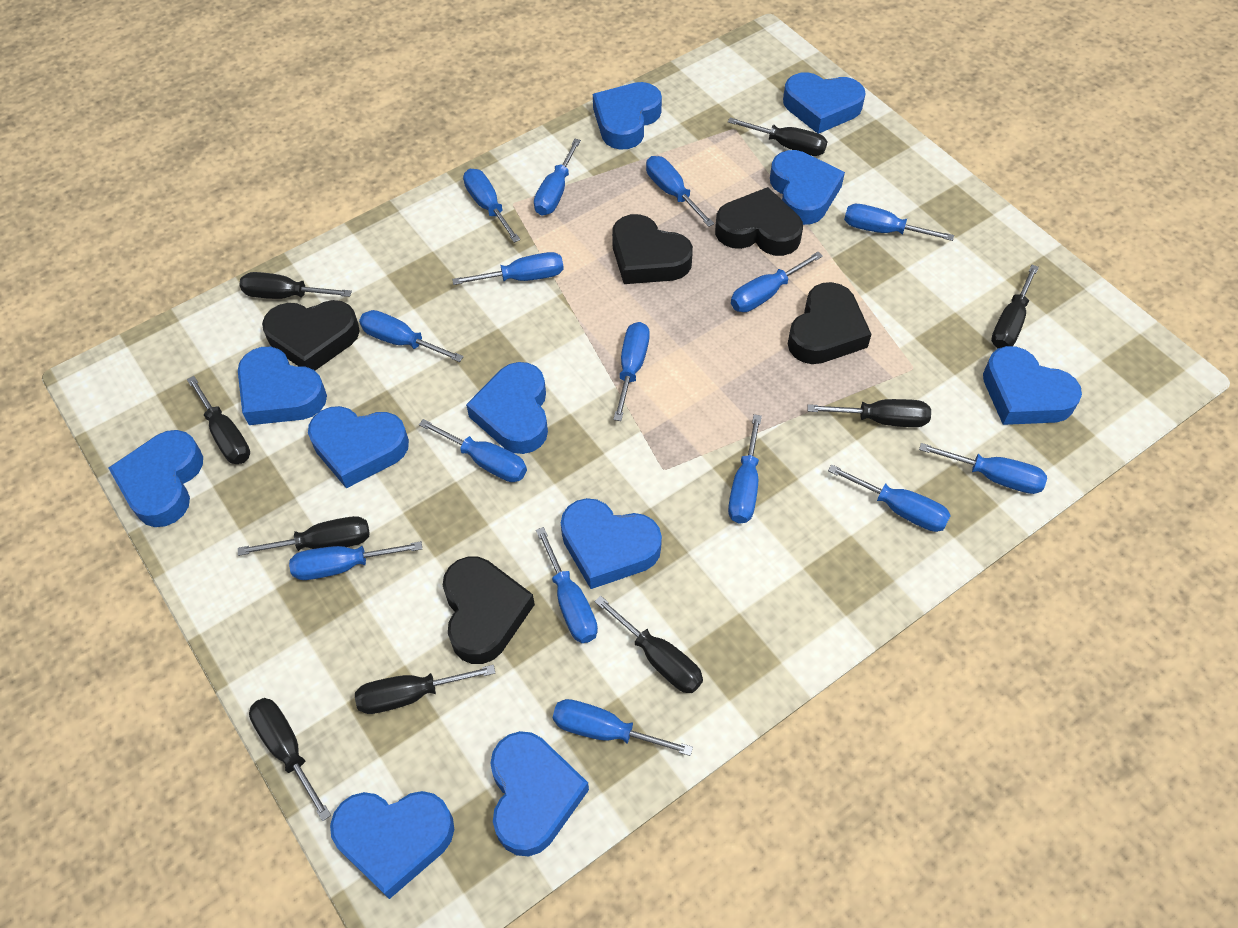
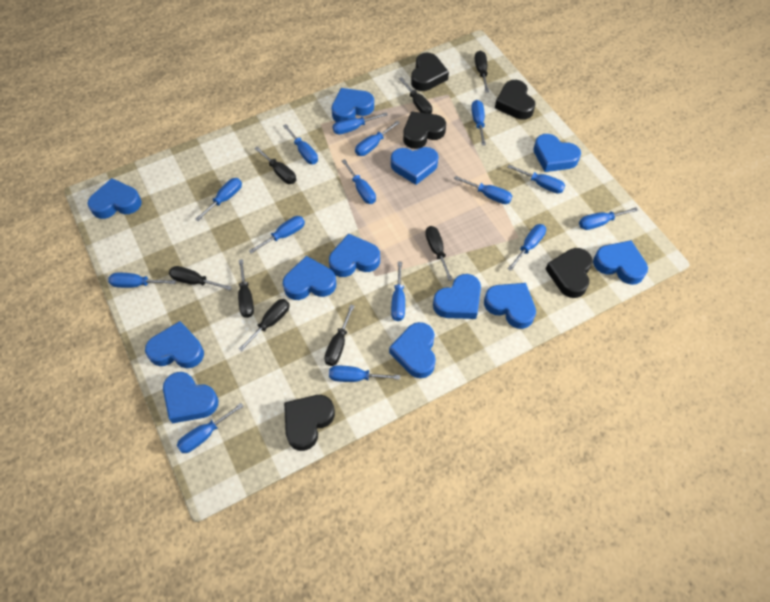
black screwdriver: [187,376,250,464] [238,516,369,556] [239,272,352,299] [249,698,331,821] [355,665,495,714] [594,596,703,693] [728,117,827,156] [808,399,931,427] [991,265,1039,348] = 9 -> [169,266,232,290] [238,259,254,318] [238,299,290,351] [254,147,296,184] [324,305,354,366] [399,77,432,114] [425,226,453,281] [475,51,489,92] = 8
blue heart: [109,430,203,527] [238,347,327,425] [308,406,409,489] [330,791,454,899] [466,362,548,454] [490,731,589,856] [561,498,662,589] [593,82,662,150] [770,150,845,225] [783,72,865,134] [983,346,1082,425] = 11 -> [87,178,142,219] [145,321,204,368] [163,372,219,423] [283,256,336,300] [329,233,380,277] [331,88,374,122] [389,322,436,378] [391,147,439,185] [433,274,481,319] [484,283,536,329] [533,134,581,172] [593,240,648,285] = 12

